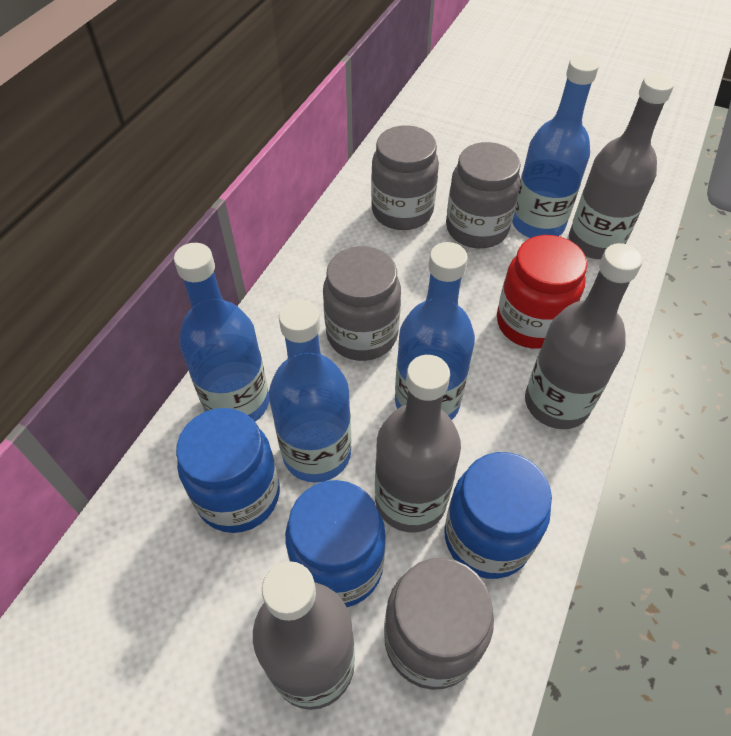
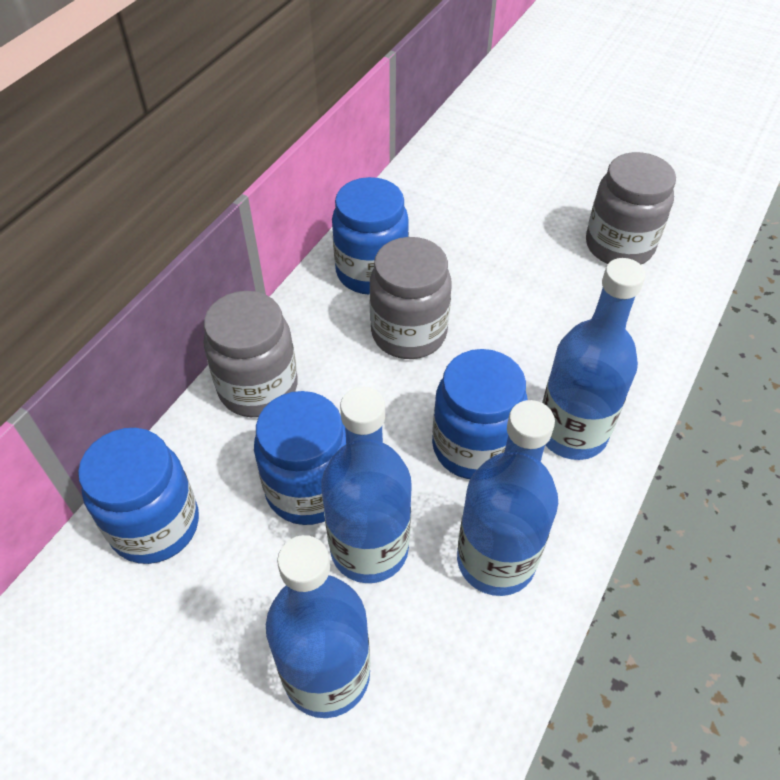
blue jar: [176,408,280,533] [285,480,386,607] [444,452,552,579] = 3 -> [78,428,199,564] [254,391,346,525] [332,177,409,295] [432,349,528,479] = 4
grey bottle: [253,561,355,710] [375,355,461,532] [525,243,643,429] [569,73,674,259] = 4 -> none = 0
grey jar: [323,246,401,361] [371,125,439,230] [384,558,494,690] [446,142,521,248] = 4 -> [203,291,298,417] [369,237,452,359] [586,152,676,264] = 3
red jar: [497,235,587,349] = 1 -> none = 0

